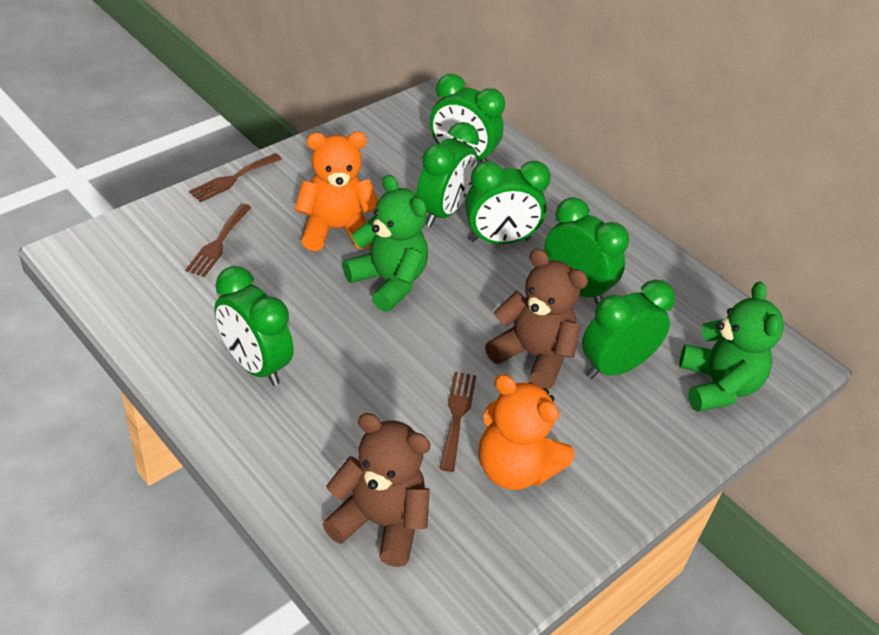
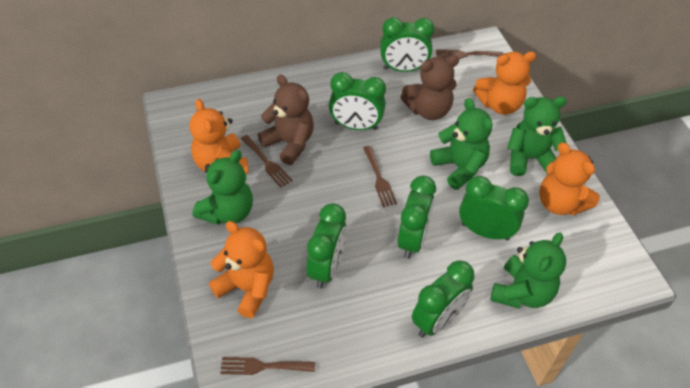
brown fork: [185,204,252,277] [189,153,282,202] [439,372,476,472] = 3 -> [220,357,315,375] [241,135,293,188] [363,146,397,207] [436,49,503,59] = 4
green teddy bear: [343,175,428,312] [679,282,784,412] = 2 -> [193,150,253,225] [430,98,493,190] [491,233,566,308] [507,96,567,176] = 4
orange teddy bear: [295,132,378,251] [479,374,574,490] = 2 -> [190,99,248,174] [209,221,274,318] [473,51,536,115] [539,142,600,215] = 4

